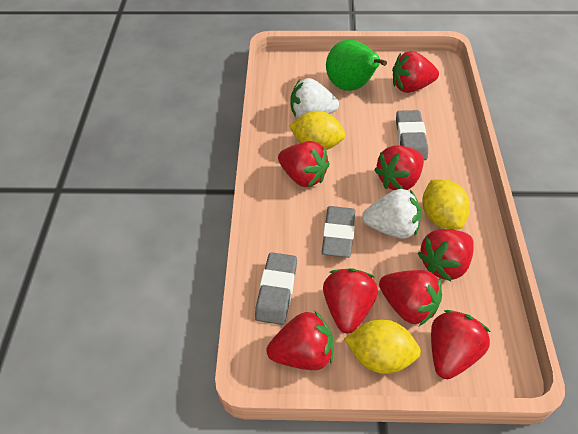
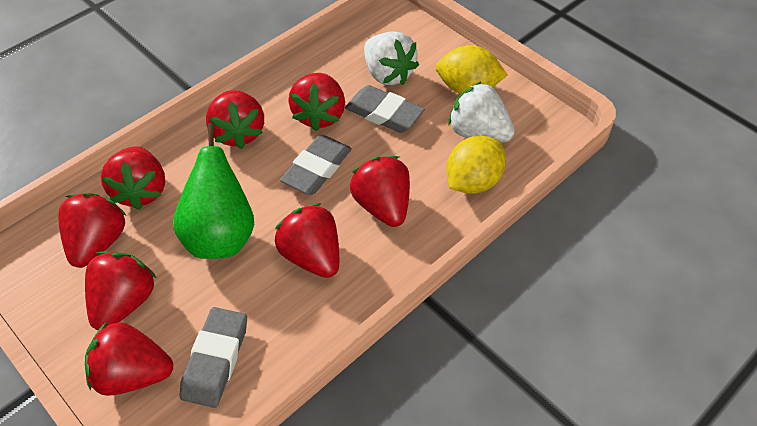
yellow lemon: [289,111,345,150] [344,319,421,374] [422,179,470,230] = 3 -> [436,45,507,94] [446,135,506,194] = 2

